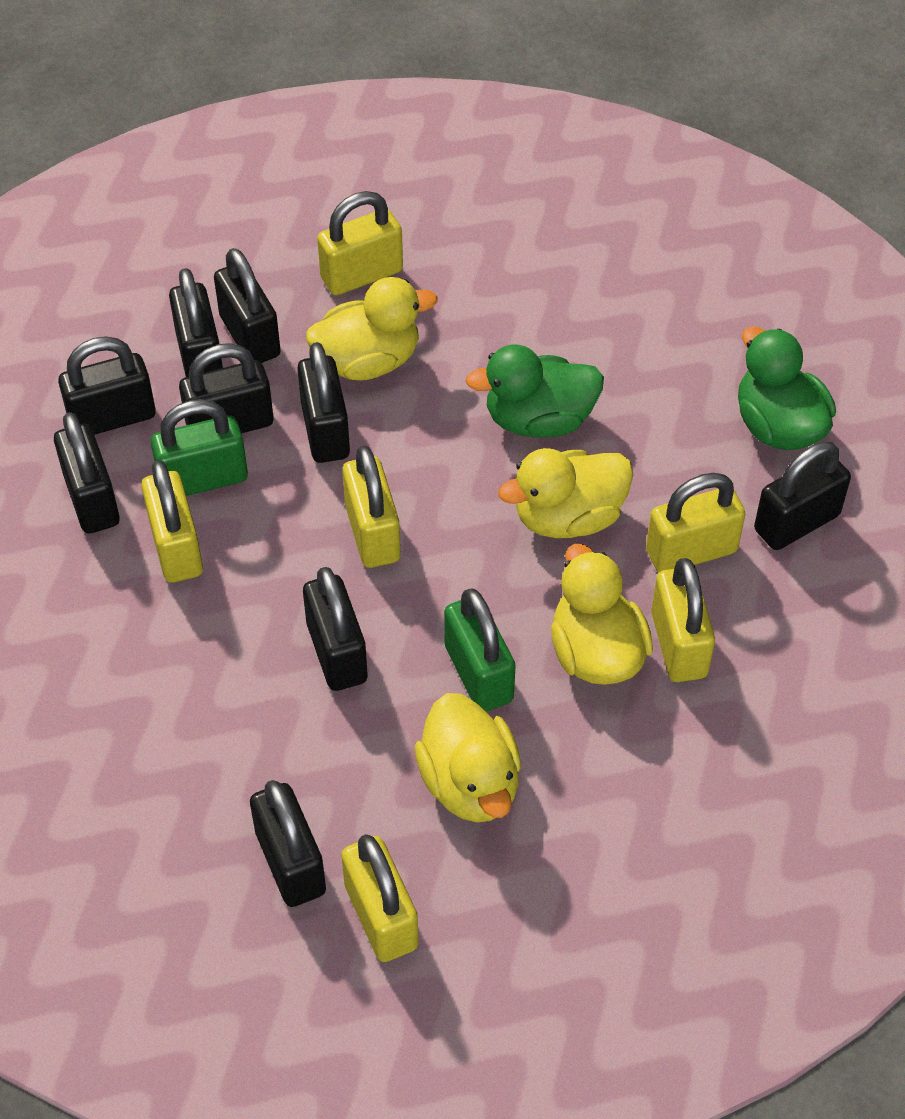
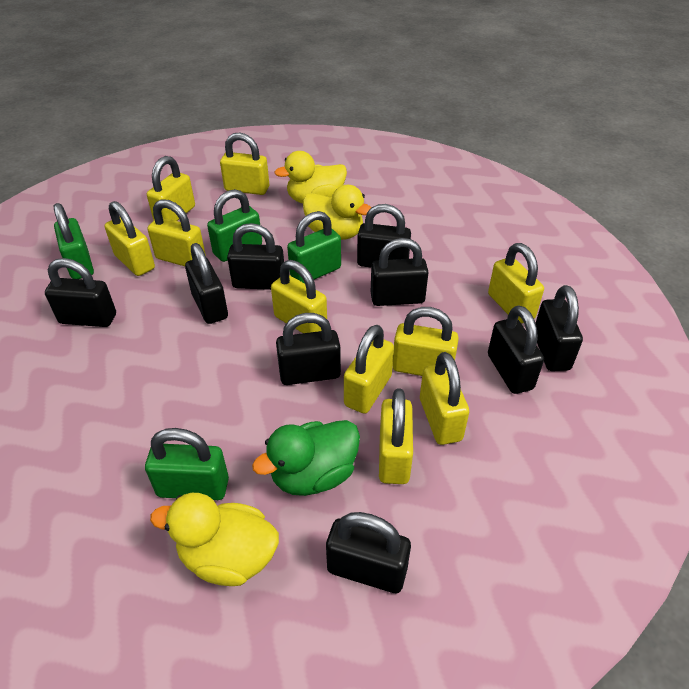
green duck: [465,345,604,438] [738,326,836,450] = 2 -> [252,420,360,496] = 1
green padlock: [151,399,248,496] [444,588,515,712] = 2 -> [54,203,94,279] [145,428,229,500] [207,189,262,262] [287,211,341,283] = 4
yellow duck: [306,277,438,381] [415,693,521,822] [498,448,633,538] [551,544,653,685] = 4 -> [150,493,279,586] [274,151,347,203] [303,185,371,240] = 3
yellow padlock: [141,460,203,583] [317,191,403,295] [341,834,419,962] [342,446,400,568] [646,473,745,572] [651,558,715,682] = 6 -> [105,201,155,276] [147,156,195,221] [148,199,206,266] [220,133,269,195] [271,260,327,333] [344,325,394,414] [379,388,413,484] [393,307,459,376] [420,352,469,445] [488,243,544,324] = 10

